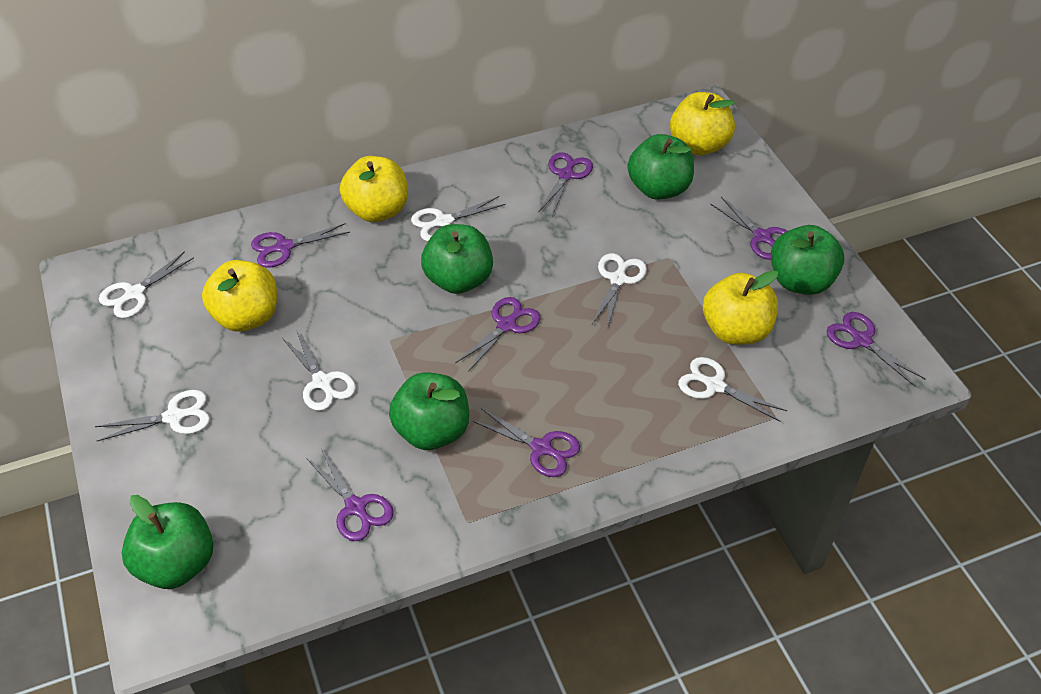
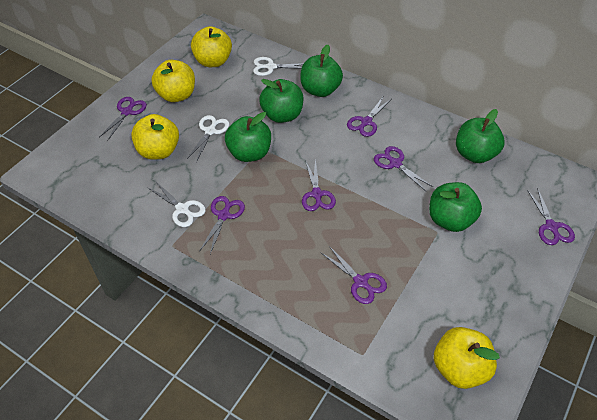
white scissors: [95,390,210,441] [99,251,194,318] [282,330,356,411] [411,196,506,241] [592,253,647,328] [678,357,787,422] = 6 -> [147,181,206,227] [187,115,229,162] [253,57,304,76] = 3

